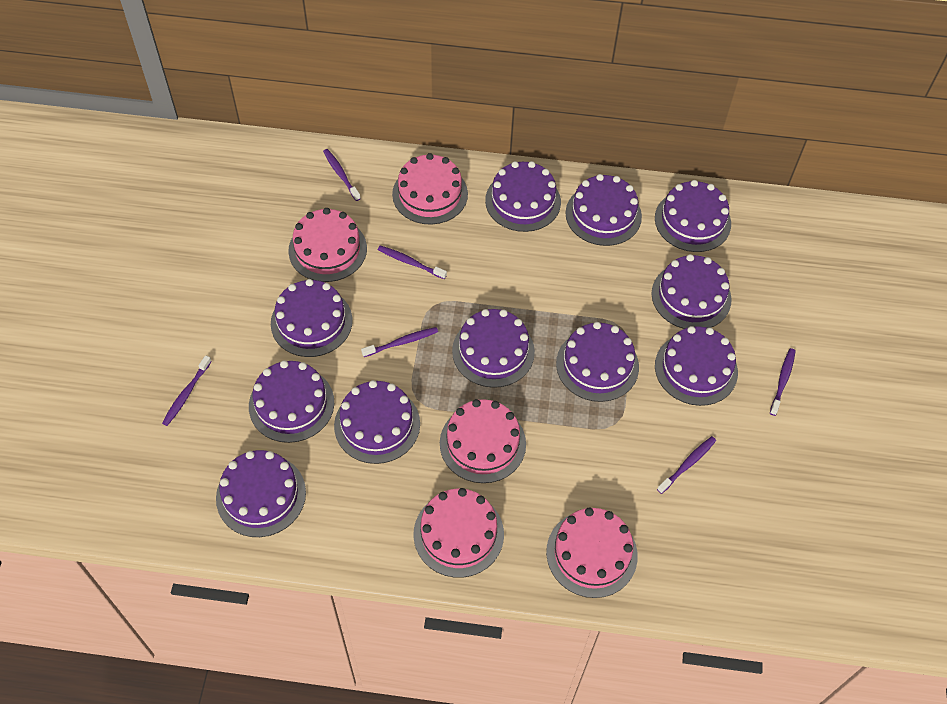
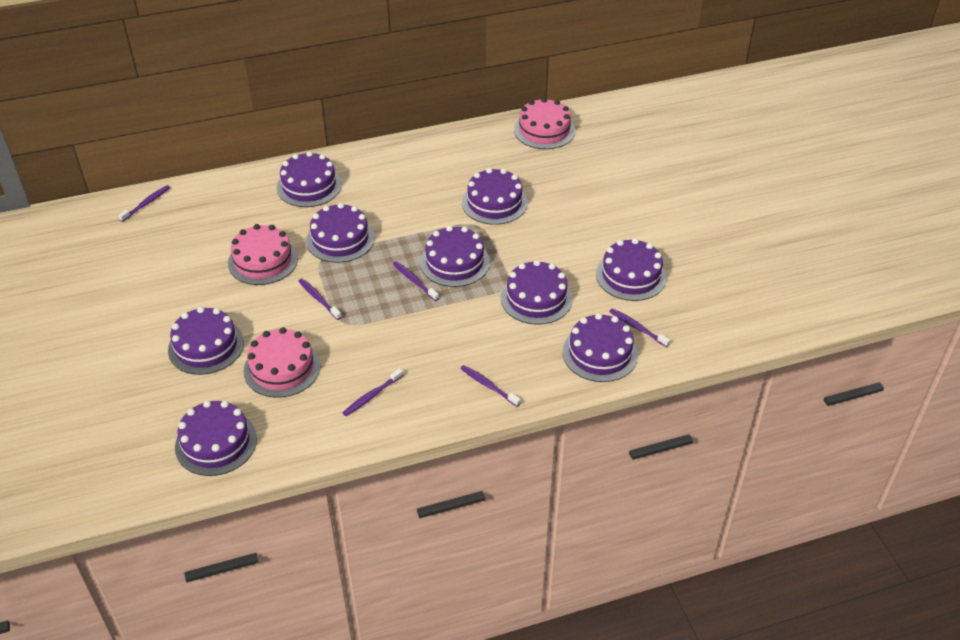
pink cake: [288,208,367,282] [392,153,468,225] [413,488,504,578] [440,399,526,483] [546,508,638,598] = 5 -> [228,224,298,285] [244,327,320,398] [514,98,575,149] = 3
purple cake: [216,450,306,537] [249,360,334,443] [271,279,353,357] [334,380,420,464] [452,309,535,388] [485,161,561,232] [556,322,639,402] [565,174,642,246] [651,254,732,329] [655,180,731,252] [655,326,738,406] = 11 -> [168,307,244,375] [175,401,257,476] [277,151,342,207] [306,203,374,263] [420,226,490,287] [462,168,528,225] [501,260,573,325] [563,313,638,382] [596,238,667,301] = 9

